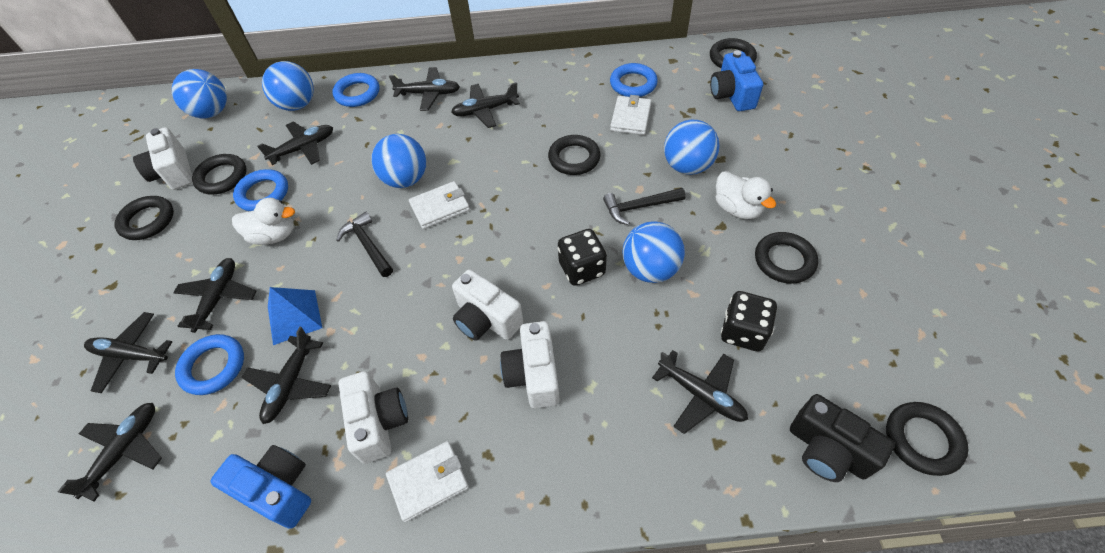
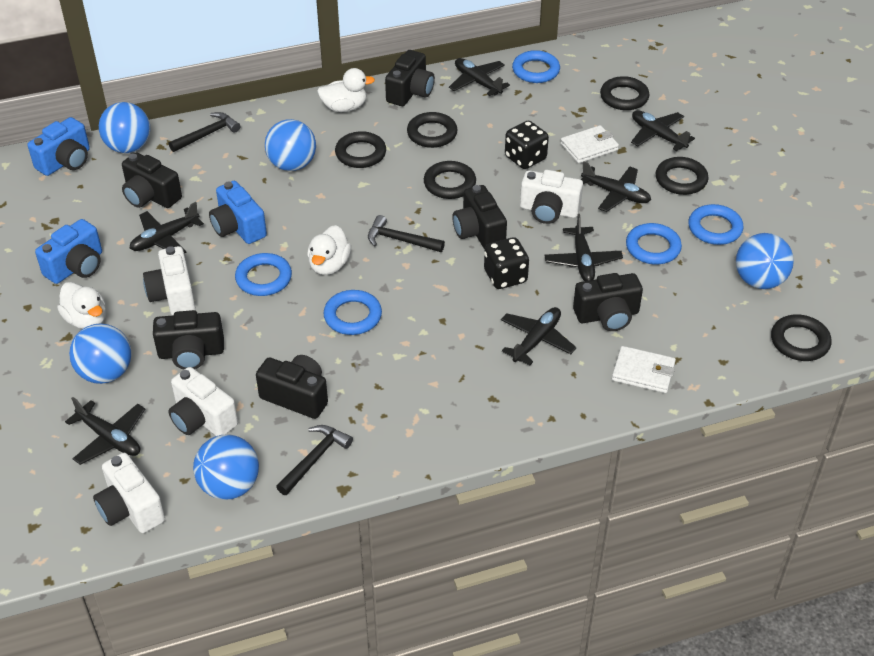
black camera: [790,394,895,482] = 1 -> [122,152,182,208] [153,310,224,369] [256,355,328,419] [385,50,435,106] [452,185,507,249] [573,273,643,331] = 6
black hammer: [336,212,393,277] [603,188,686,225] = 2 -> [169,112,240,152] [276,425,353,495] [368,215,445,252] = 3
black plane: [58,403,162,501] [84,312,172,393] [173,258,257,333] [242,326,331,424] [257,122,333,165] [389,67,460,111] [451,82,520,128] [652,350,748,434] = 8 -> [65,397,145,465] [130,202,204,254] [449,58,510,96] [501,307,576,365] [544,214,623,281] [581,161,651,212] [631,110,695,151] = 7
blue camera: [210,445,311,529] [710,50,763,111] = 2 -> [28,117,90,176] [35,219,102,284] [209,181,267,244] = 3
blue pyramid: [268,287,322,345] = 1 -> none = 0
blue ring: [175,334,244,395] [233,169,288,211] [332,73,379,107] [610,63,658,97] = 4 -> [235,253,292,296] [323,290,382,335] [512,50,560,83] [626,223,682,264] [688,204,744,245] = 5
white duck: [232,198,295,245] [715,171,776,219] = 2 -> [57,282,106,329] [307,225,351,275] [317,68,375,112] = 3
white wallet: [386,441,469,522] [409,181,470,229] [610,95,651,135] = 3 -> [561,125,619,163] [612,346,676,393] = 2

